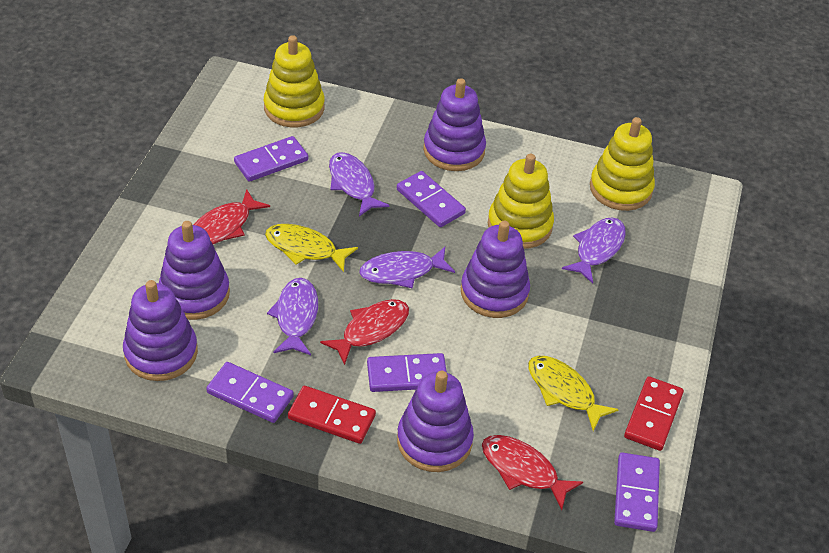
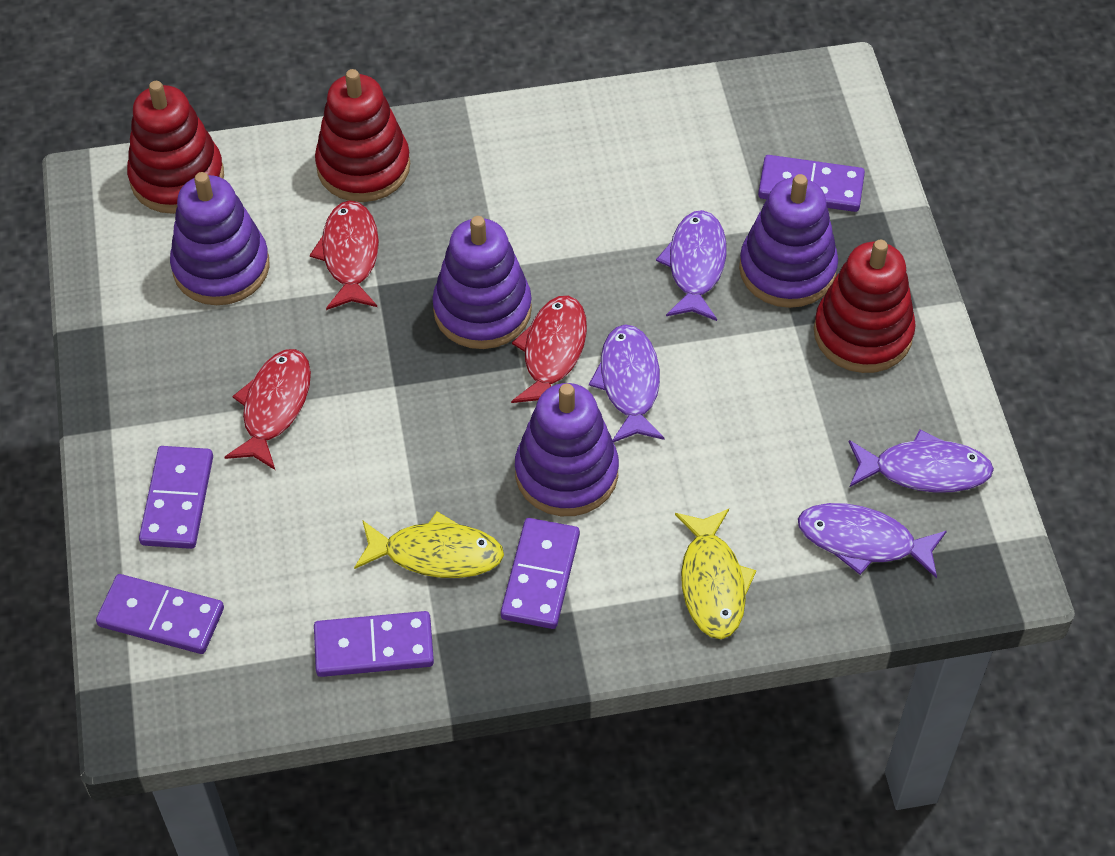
purple stacking toy: [123,280,198,381] [159,221,230,320] [397,371,474,472] [423,78,486,171] [461,221,530,318] = 5 -> [170,172,270,305] [432,216,532,349] [515,383,619,516] [739,174,838,308] = 4
red domino: [288,386,376,444] [624,376,684,451] = 2 -> none = 0
red stacking toy: none = 0 -> [127,81,224,214] [315,69,410,202] [814,240,916,373] = 3
yellow stacking toy: [264,35,325,128] [488,154,554,249] [590,117,655,211] = 3 -> none = 0

